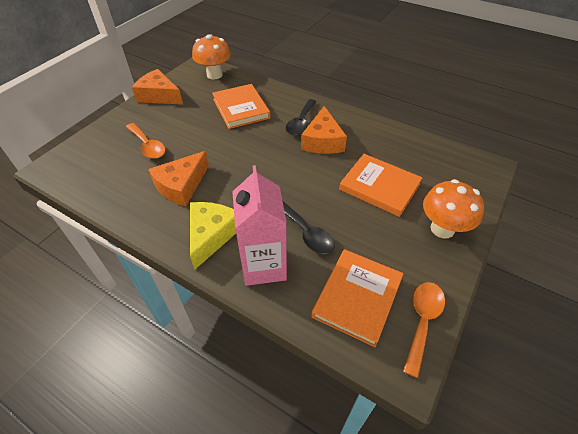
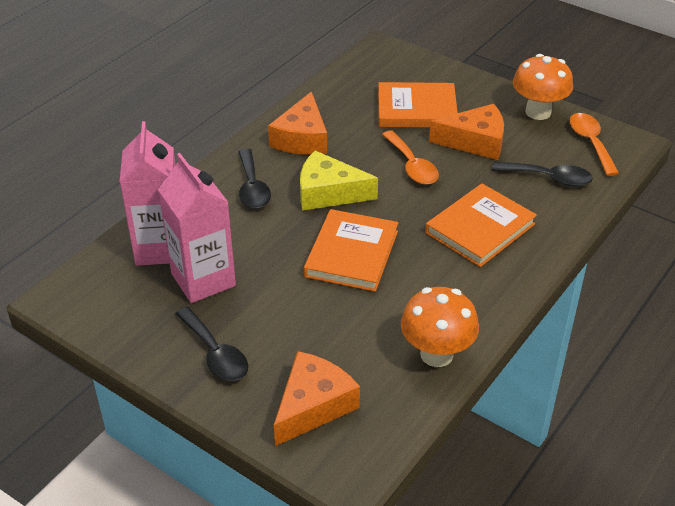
black spoon: [282,200,335,254] [286,99,317,136] = 2 -> [176,307,248,381] [238,149,271,208] [492,162,593,186] = 3
pink carton: [232,165,287,286] = 1 -> [120,121,176,266] [158,153,236,303] = 2

